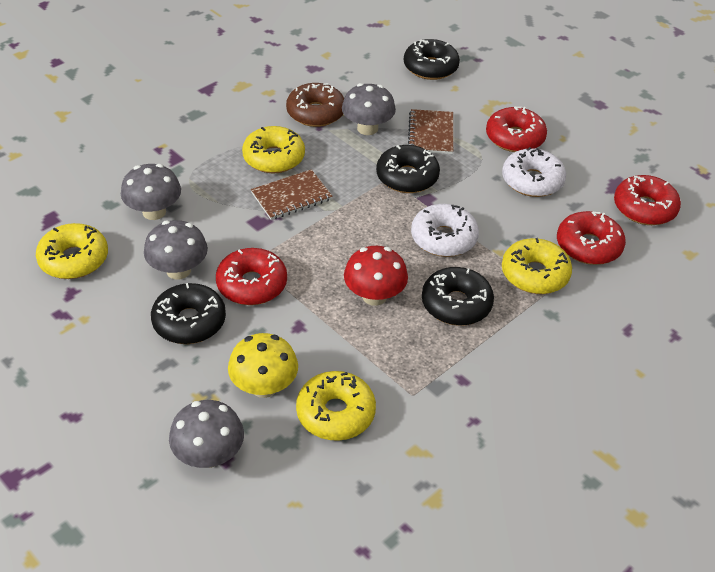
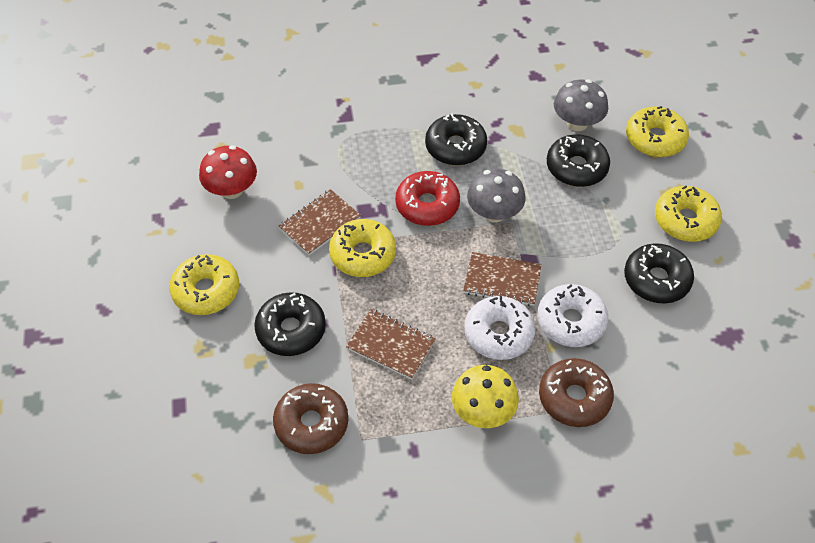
brown donut: [286,83,344,127] = 1 -> [273,383,348,454] [539,358,614,427] = 2
brown notebook: [251,169,333,220] [408,109,453,154] = 2 -> [279,189,361,255] [346,309,436,380] [463,252,542,306] = 3
grey mushroom: [121,164,181,220] [144,220,208,280] [169,400,244,468] [342,83,396,135] = 4 -> [467,168,526,223] [554,79,608,131] = 2
red donut: [216,248,287,305] [486,107,547,152] [557,211,626,265] [614,175,681,225] = 4 -> [395,171,460,226] = 1

